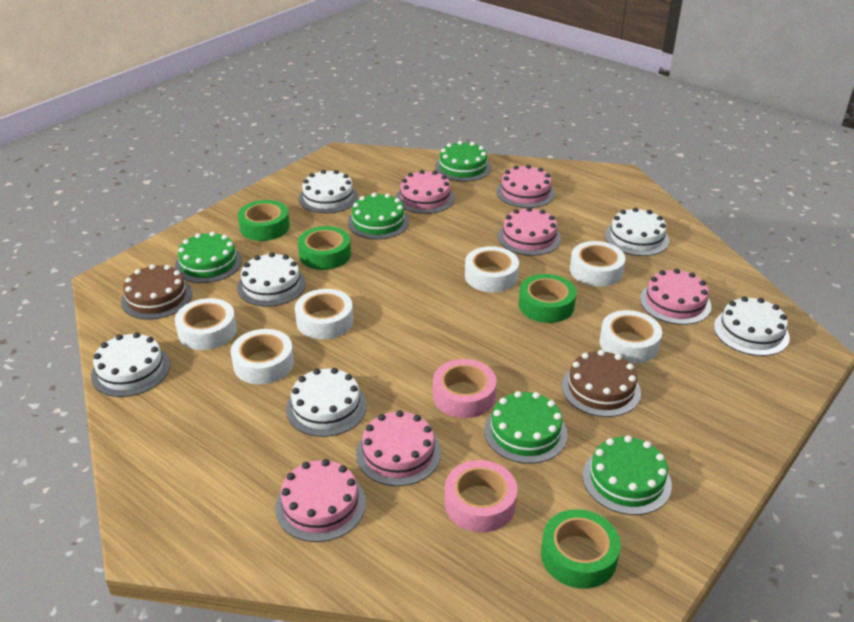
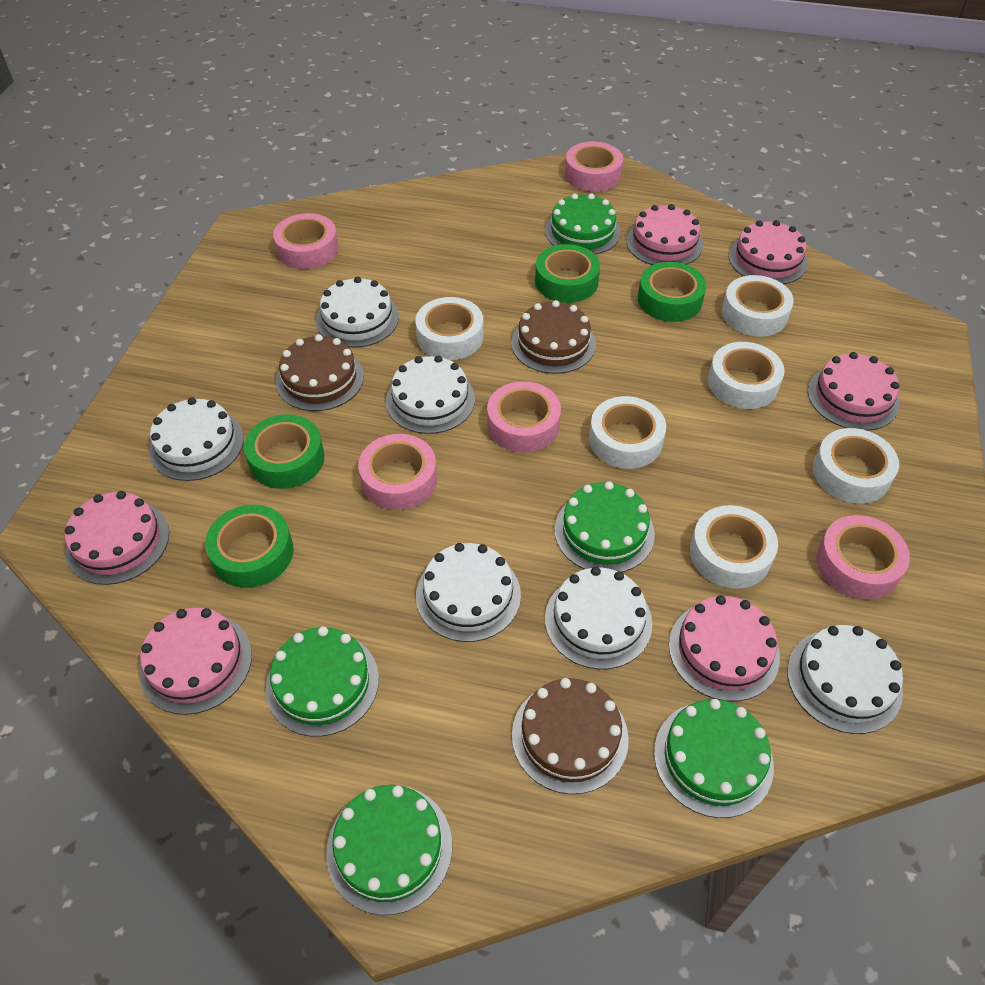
brown cake: [121,264,192,319] [562,350,641,417] = 2 -> [276,334,364,411] [511,300,596,374] [512,678,629,794] = 3
pink tape: [433,359,497,418] [445,460,518,533] = 2 -> [273,213,339,269] [358,434,437,510] [487,381,561,453] [565,142,623,191] [816,515,910,599] = 5

